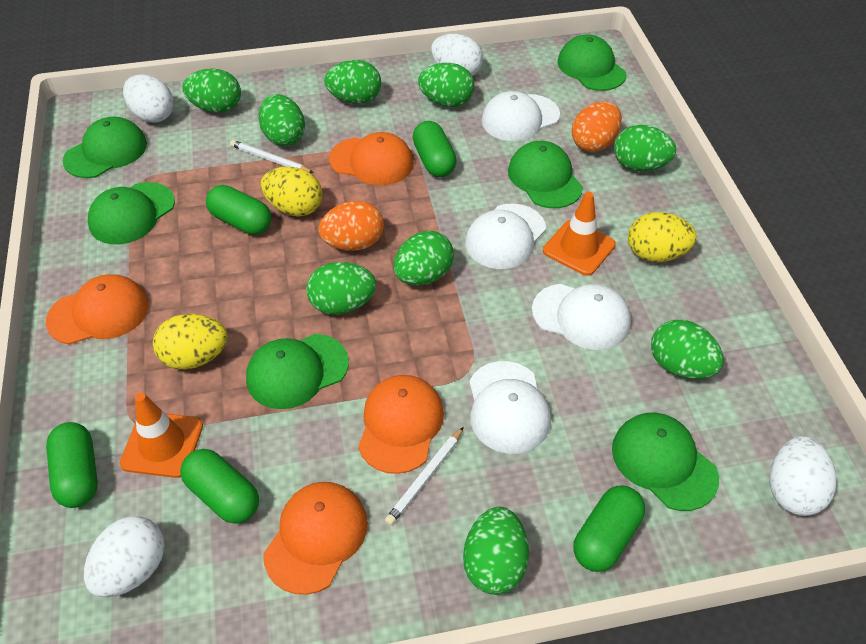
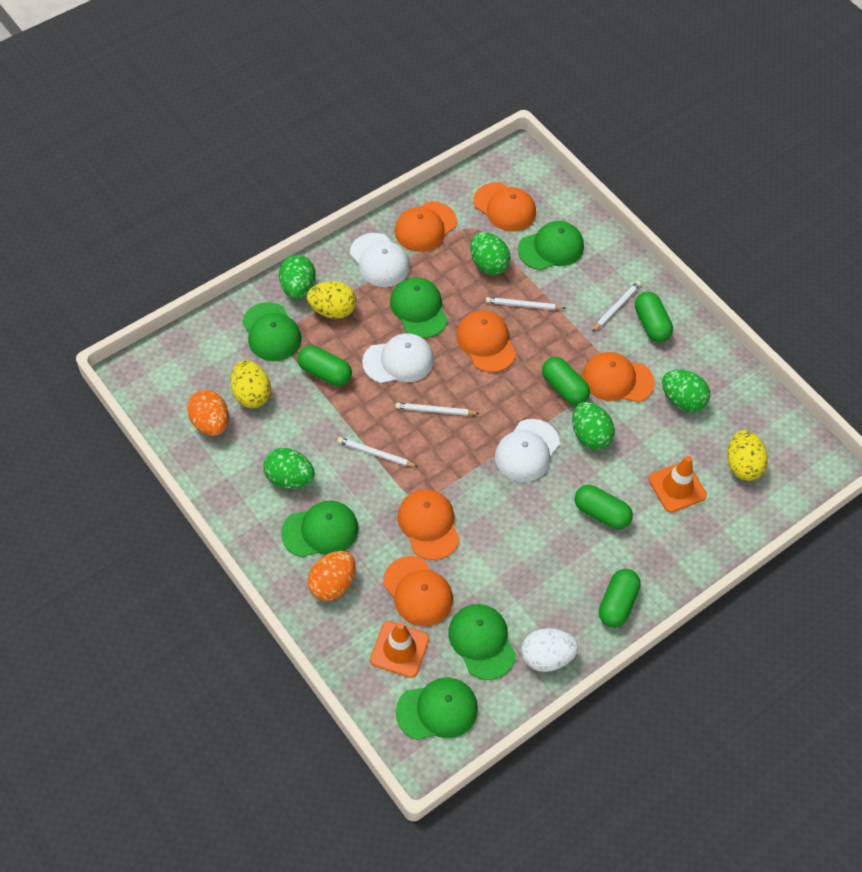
green egg: [183,68,241,113] [258,94,305,146] [306,262,376,315] [324,60,381,104] [393,231,454,285] [418,63,474,107] [463,507,529,595] [614,125,676,171] [651,320,724,379] = 9 -> [263,448,315,489] [279,255,316,299] [470,232,511,275] [572,402,615,450] [662,370,710,412] = 5
orange cap: [46,274,149,345] [263,482,368,595] [329,132,414,185] [358,375,444,474] = 4 -> [383,556,453,626] [394,201,457,252] [397,489,460,560] [456,310,516,372] [474,182,536,232] [582,352,655,402] = 6
white cap: [465,204,546,269] [469,361,551,454] [482,91,560,141] [532,284,631,350] = 4 -> [350,233,410,287] [362,333,434,383] [495,419,560,482] = 3
white egg: [84,516,165,598] [123,74,174,123] [431,34,483,76] [770,436,836,516] = 4 -> [521,628,578,672] = 1
white pencil: [230,140,314,173] [385,427,464,525] = 2 -> [337,437,418,467] [396,403,480,416] [486,297,565,310] [592,281,641,332] = 4

